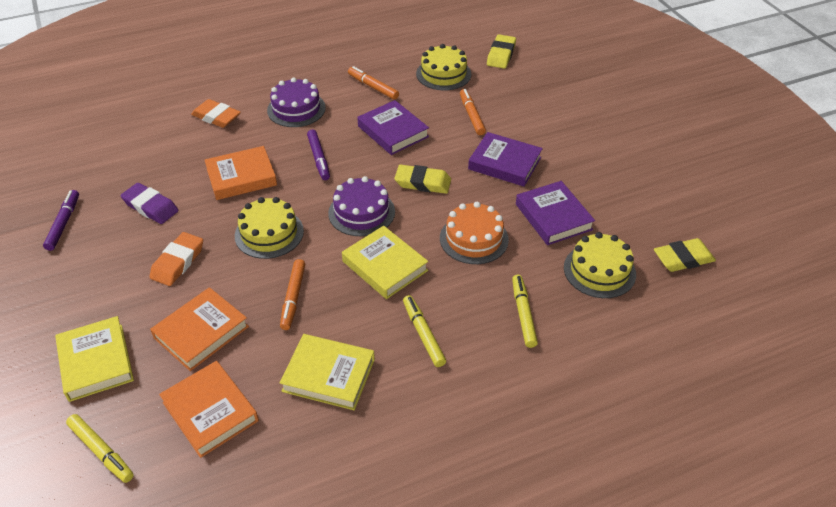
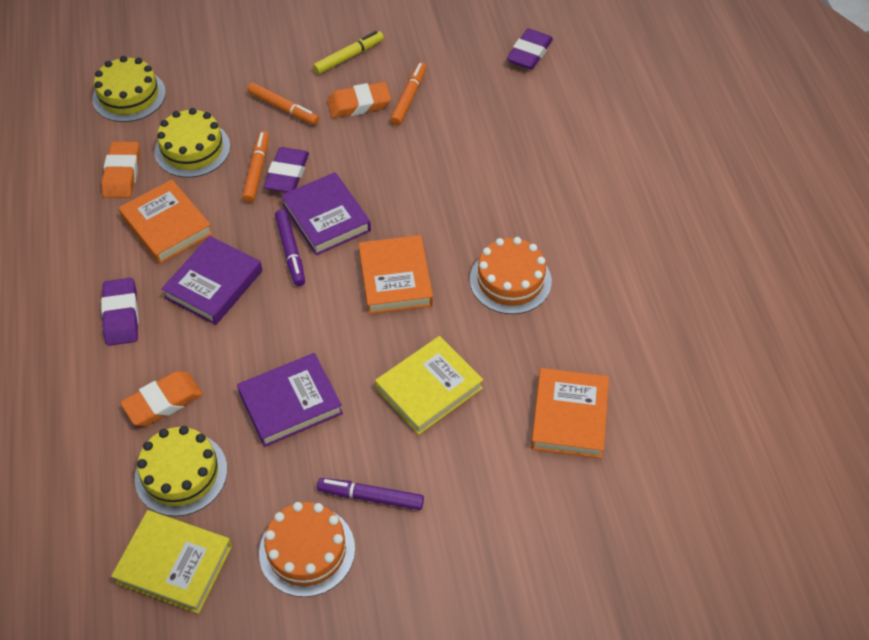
orange cake: [440,202,509,264] = 1 -> [259,502,355,597] [470,237,552,314] = 2
orange eraser: [150,232,203,286] [191,99,241,128] = 2 -> [101,141,140,198] [120,371,203,426] [327,82,391,118] = 3
purple cake: [267,77,326,127] [328,176,395,236] = 2 -> none = 0
purple eraser: [121,183,179,224] = 1 -> [101,278,139,346] [264,147,309,192] [507,28,553,69] = 3
yellow book: [55,316,134,402] [280,334,375,410] [342,226,428,299] = 3 -> [111,510,232,614] [375,336,483,435] = 2
yellow eraser: [394,165,451,194] [487,35,516,69] [654,238,716,272] = 3 -> none = 0
yellow marker: [66,414,134,483] [403,295,446,367] [512,275,538,348] = 3 -> [313,31,384,74] = 1

